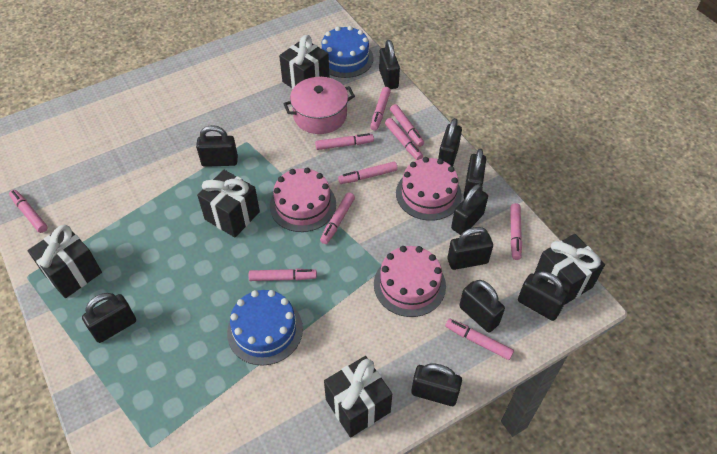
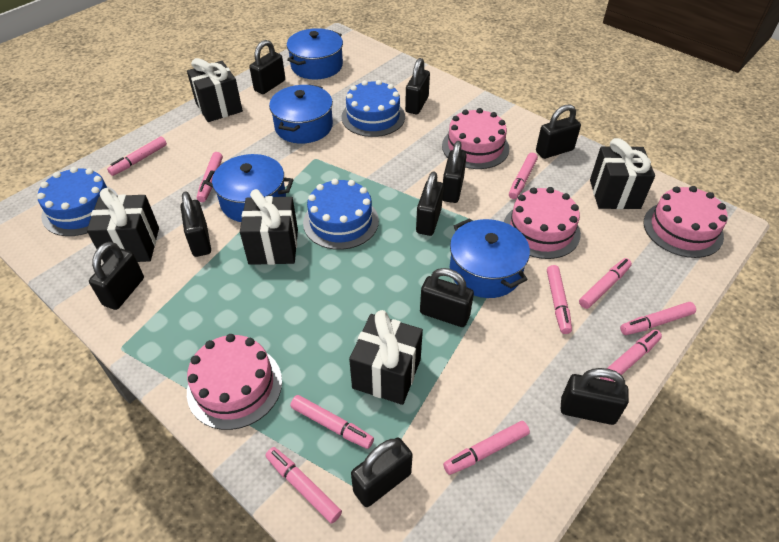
blue cake: [227,290,303,366] [322,26,374,78] = 2 -> [37,167,118,236] [303,179,379,250] [341,80,405,137] = 3
blue pot: none = 0 -> [205,154,294,222] [269,84,333,144] [287,28,343,80] [450,218,530,298] = 4
pink cake: [270,168,336,232] [374,246,446,317] [396,157,462,221] = 3 -> [187,334,282,430] [442,108,509,169] [504,187,581,259] [644,186,728,258] = 4
pink pot: [283,77,355,134] = 1 -> none = 0

